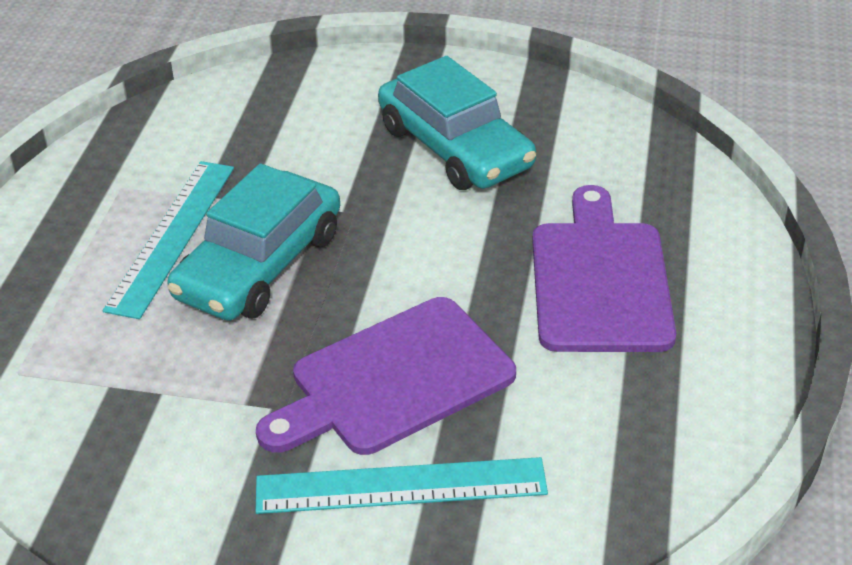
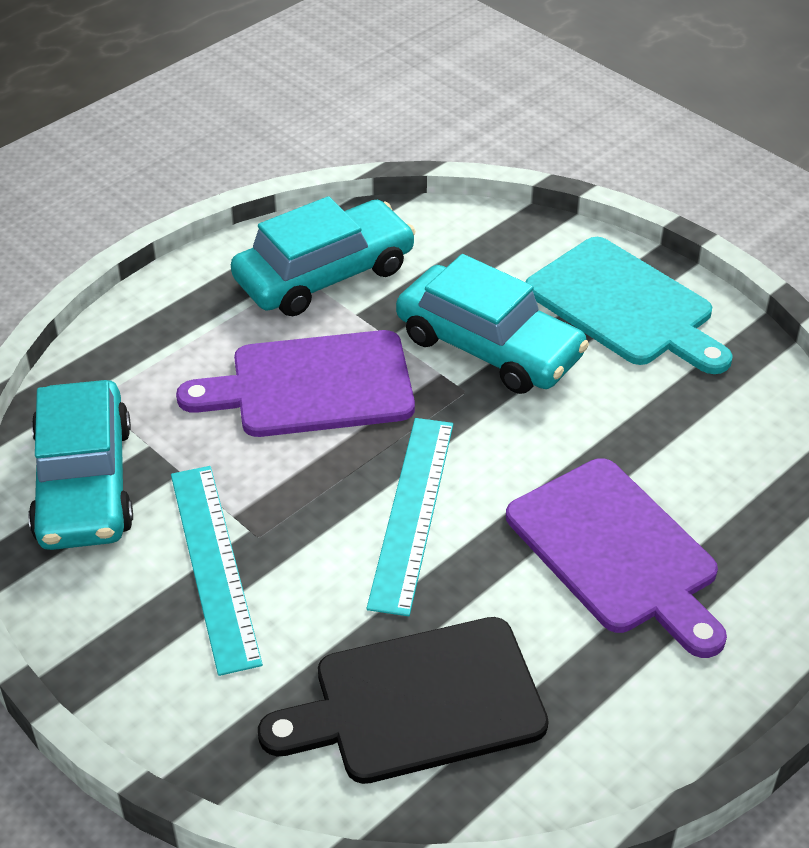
black cutting board: none = 0 -> [258,617,548,784] = 1
turquoise car: [167,163,340,321] [378,56,536,190] = 2 -> [28,380,133,550] [231,196,416,316] [396,254,589,394] = 3
turquoise cutting board: none = 0 -> [526,237,733,374] = 1

